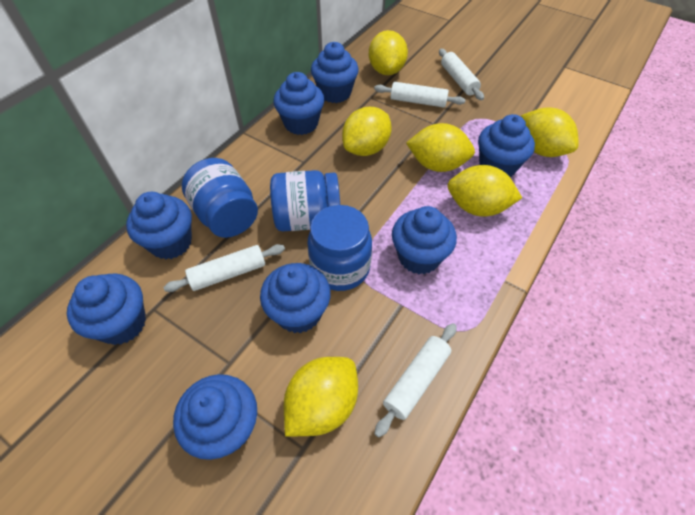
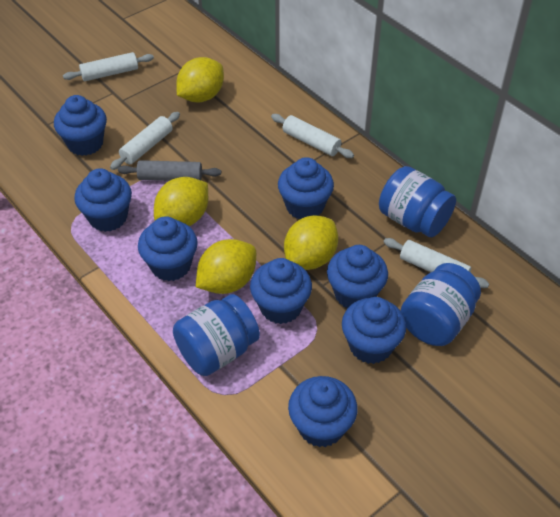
grey rolling pin: none = 0 -> [118,160,221,181] = 1
yellow lemon: [284,357,358,437] [342,107,392,156] [369,30,408,75] [406,123,475,172] [447,165,522,217] [521,108,579,157] = 6 -> [154,177,208,226] [176,57,224,102] [196,239,256,294] [284,215,338,270] = 4

